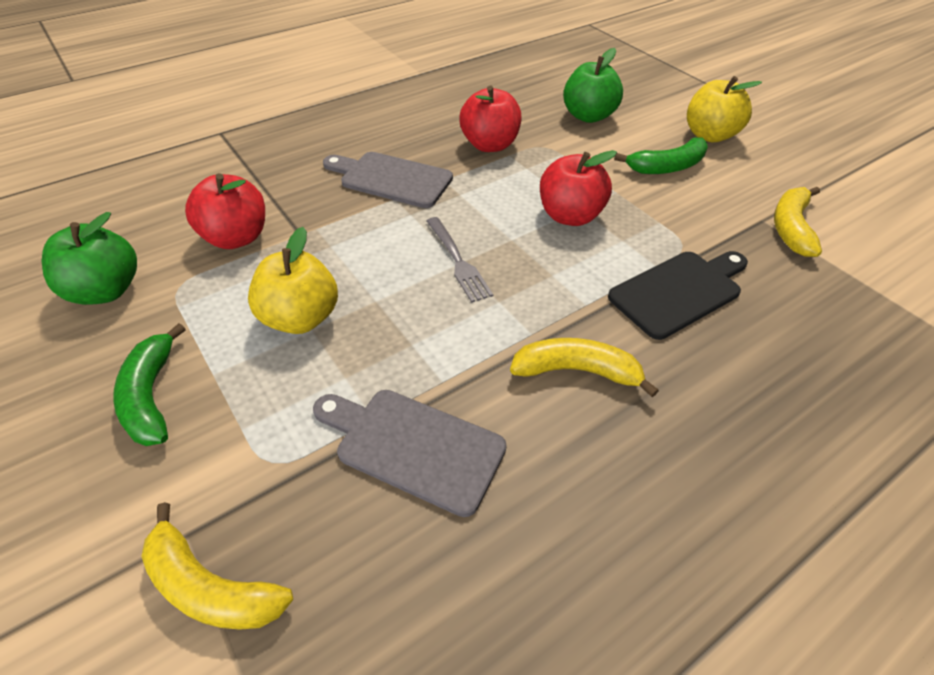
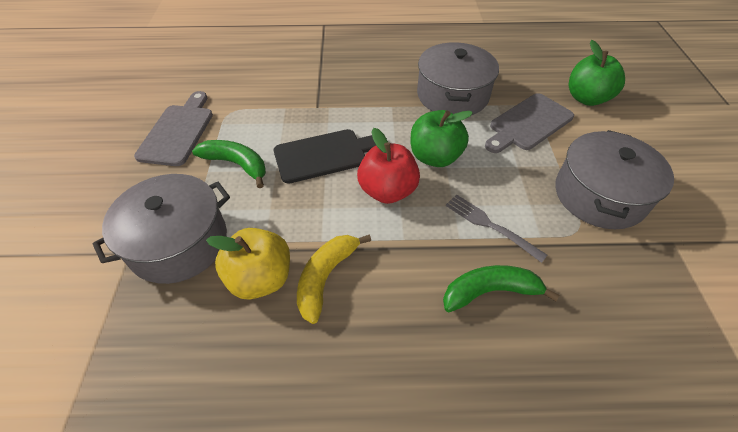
grey pot: none = 0 -> [93,174,230,284] [417,43,499,115] [555,130,674,229] = 3
red apple: [185,173,265,249] [459,86,522,152] [540,150,617,226] = 3 -> [357,128,420,204] = 1
yellow apple: [248,227,338,334] [687,76,762,142] = 2 -> [206,228,290,300] = 1
yellow banana: [141,502,293,630] [510,338,659,397] [774,187,822,257] = 3 -> [297,234,371,324] = 1

